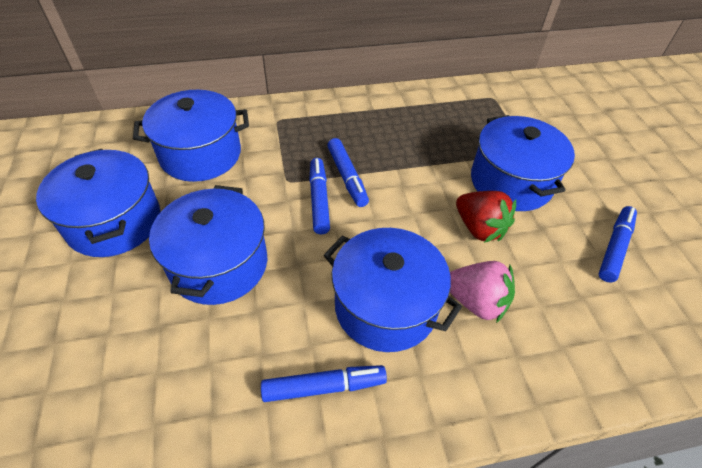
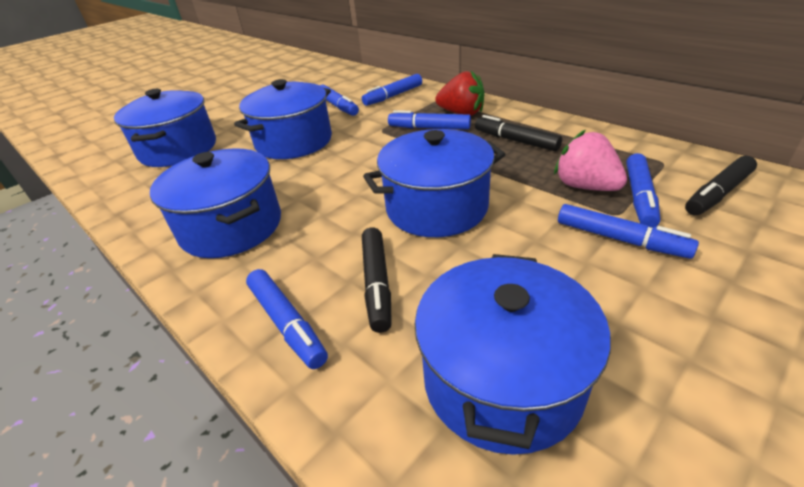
black marker: none = 0 -> [362,227,392,333] [475,115,562,151] [685,156,757,215] = 3
blue marker: [261,365,387,402] [309,158,330,234] [327,138,369,207] [599,206,637,282] = 4 -> [246,269,328,369] [320,85,359,116] [362,74,422,106] [388,110,471,130] [558,204,699,259] [626,153,660,228] = 6

